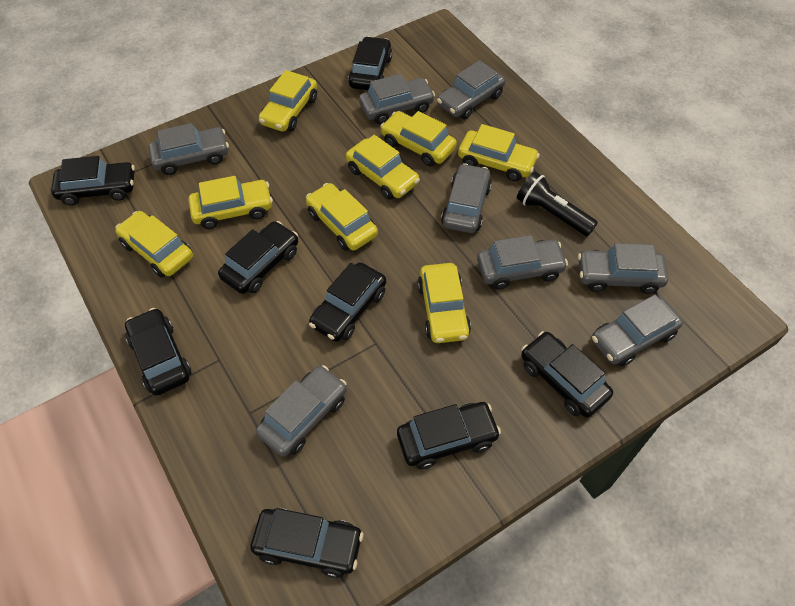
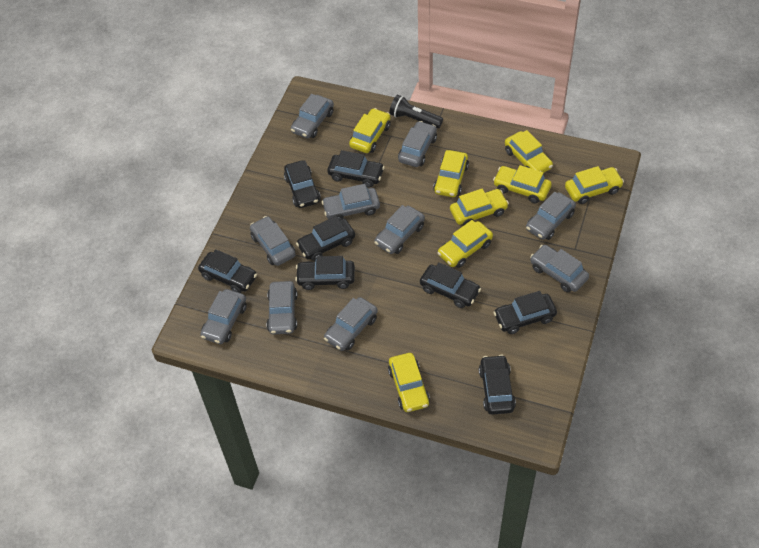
grey car: [149,123,229,175] [256,365,347,457] [359,74,435,124] [437,60,505,119] [441,163,492,233] [477,235,568,290] [578,243,668,294] [592,295,683,367] = 8 -> [200,289,247,344] [250,216,296,266] [267,281,298,334] [291,94,334,138] [321,184,380,220] [324,297,378,351] [374,205,425,254] [398,121,437,167] [526,192,576,240] [530,245,589,292] = 10

